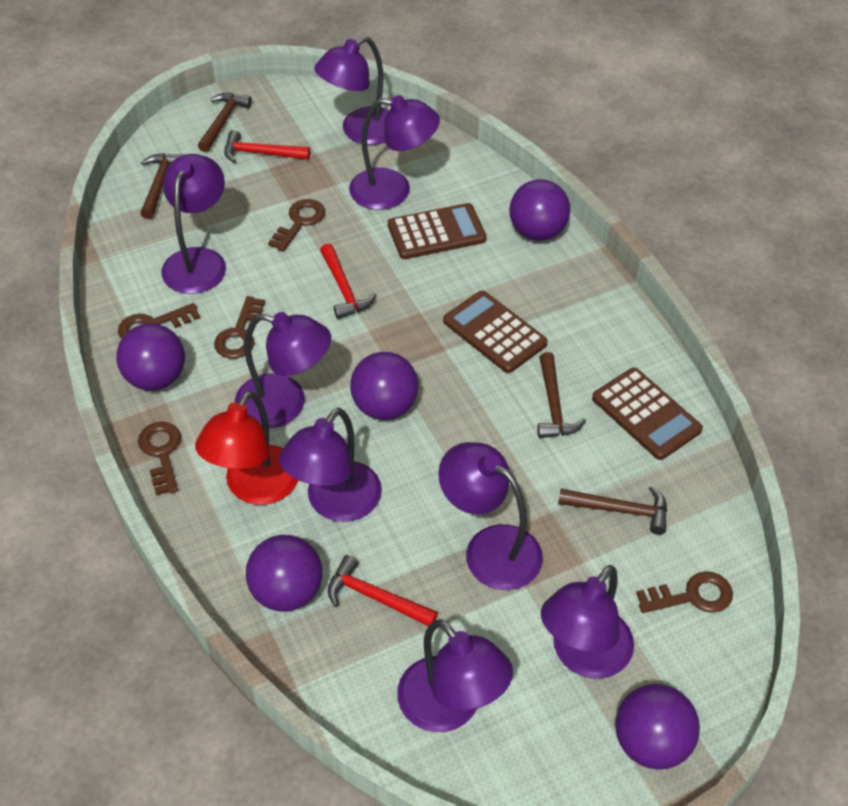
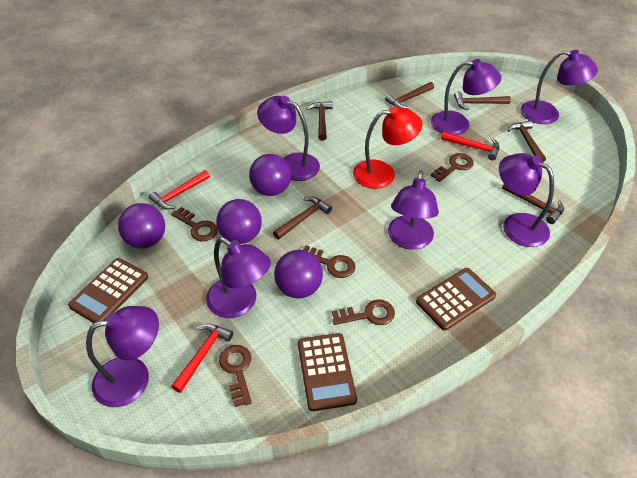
brown hammer: [140,153,184,219] [198,93,252,152] [537,352,586,438] [558,486,667,535] = 4 -> [273,196,332,239] [307,101,333,141] [385,82,434,109] [454,91,511,110] [502,184,564,224] [507,120,546,163] = 6
purple ball: [116,323,185,391] [246,535,323,612] [350,352,418,420] [509,179,570,241] [615,684,700,770] = 5 -> [118,203,165,249] [216,199,262,244] [249,154,291,196] [274,250,323,299] = 4
purple lamp: [161,154,226,294] [235,312,331,428] [279,408,382,522] [314,36,389,145] [349,95,440,210] [397,619,513,732] [438,442,543,590] [541,565,634,679] = 8 -> [86,306,159,407] [206,237,271,318] [257,96,320,181] [388,171,439,250] [431,59,501,135] [499,153,554,247] [520,50,598,124] = 7

